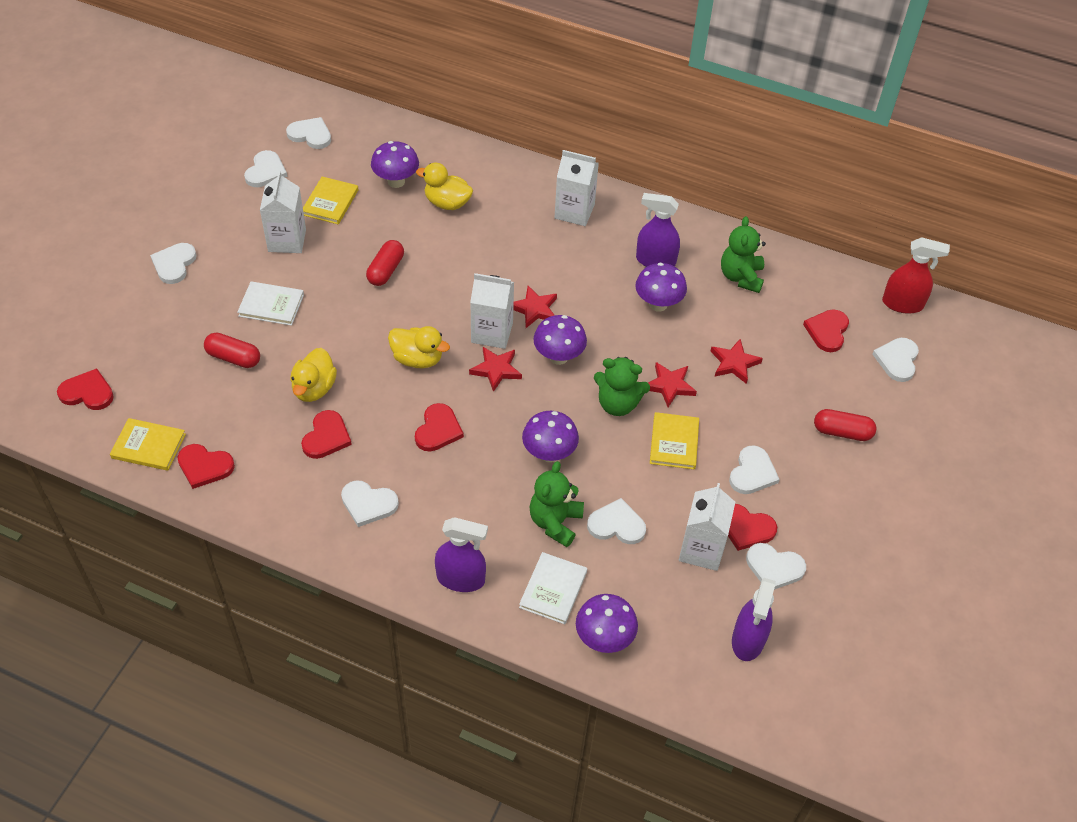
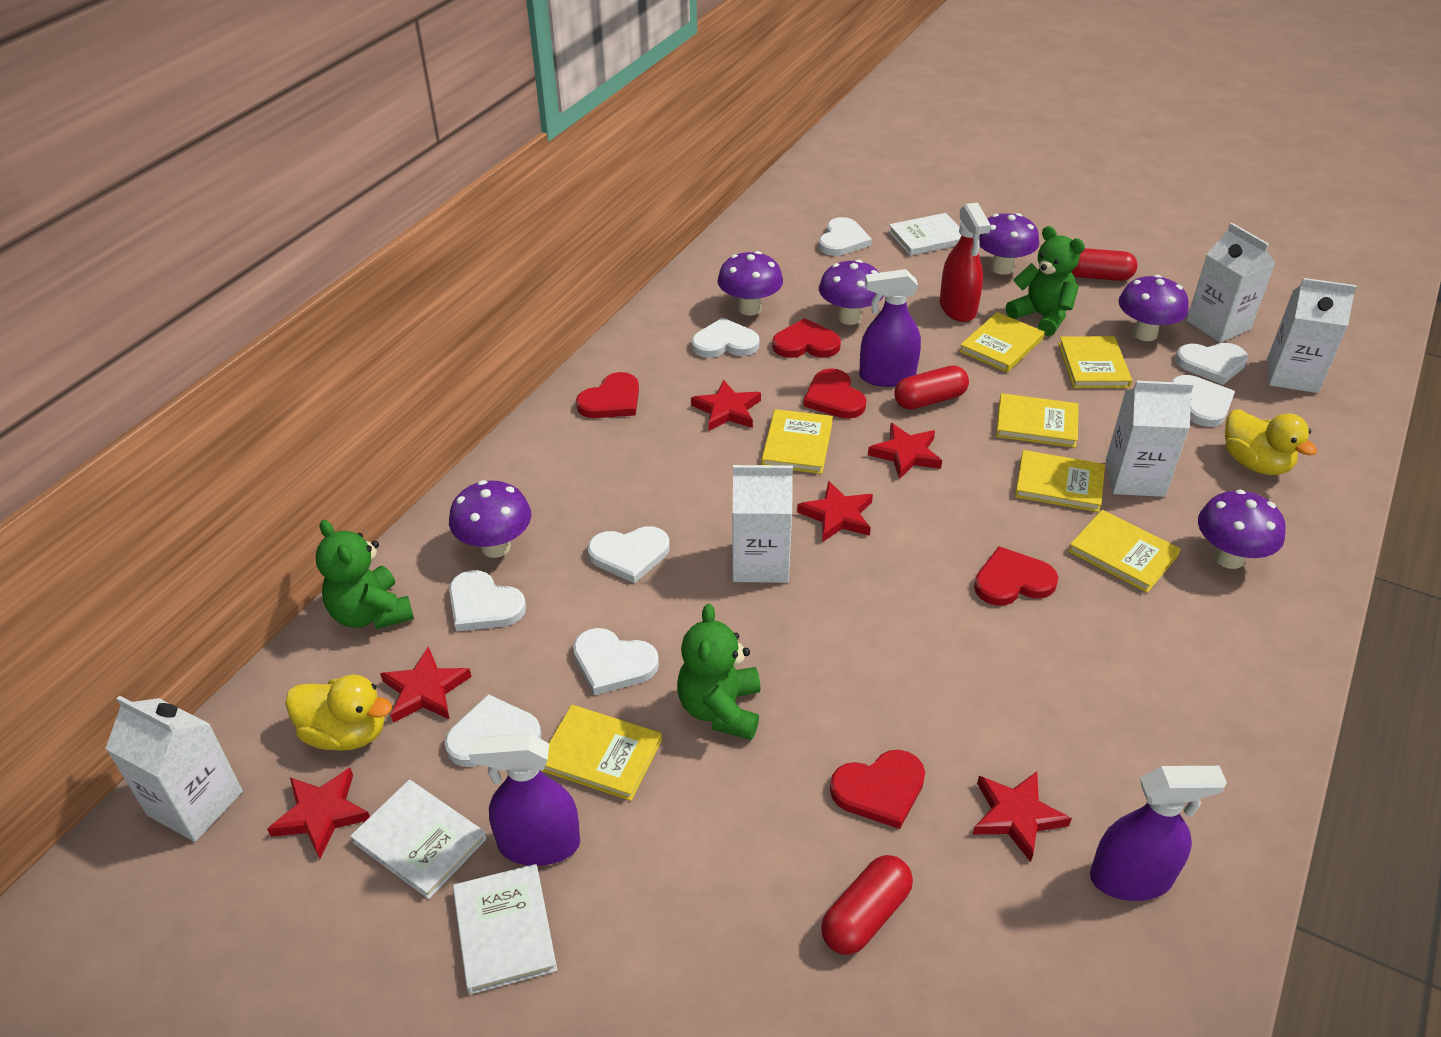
purple mushroom: [371,141,419,188] [522,411,579,462] [533,315,587,365] [576,594,638,653] [635,263,687,312] = 5 -> [449,480,531,558] [718,251,783,316] [819,260,884,325] [980,213,1039,275] [1119,275,1189,341] [1198,489,1286,569] = 6
red heart: [57,369,114,410] [177,444,235,489] [301,410,352,459] [415,403,464,451] [728,504,777,551] [803,309,849,352] = 6 -> [576,372,639,418] [772,318,841,358] [803,368,867,419] [830,750,925,829] [974,546,1059,606] = 5
red star: [469,347,522,392] [513,286,557,328] [648,362,697,408] [710,339,763,384] = 4 -> [267,768,370,859] [380,646,472,723] [691,380,761,431] [797,481,873,542] [868,423,942,479] [973,771,1072,862] = 6
white book: [237,281,304,326] [519,552,587,624] = 2 -> [350,780,487,899] [453,864,557,994] [888,213,961,256] = 3
white carton: [260,171,306,253] [470,273,514,349] [554,150,599,226] [679,483,735,571] = 4 -> [105,695,243,842] [732,465,793,583] [1106,381,1194,497] [1186,223,1276,343] [1267,278,1357,393] = 5
yellow book: [110,418,186,471] [303,176,358,225] [650,412,699,470] = 3 -> [541,705,662,801] [761,409,833,474] [959,312,1045,372] [996,393,1079,448] [1015,450,1105,512] [1059,336,1132,388] [1068,510,1181,593] = 7
yellow duck: [290,348,337,402] [388,326,450,368] [416,162,473,210] = 3 -> [285,674,392,751] [1225,410,1317,475] = 2

